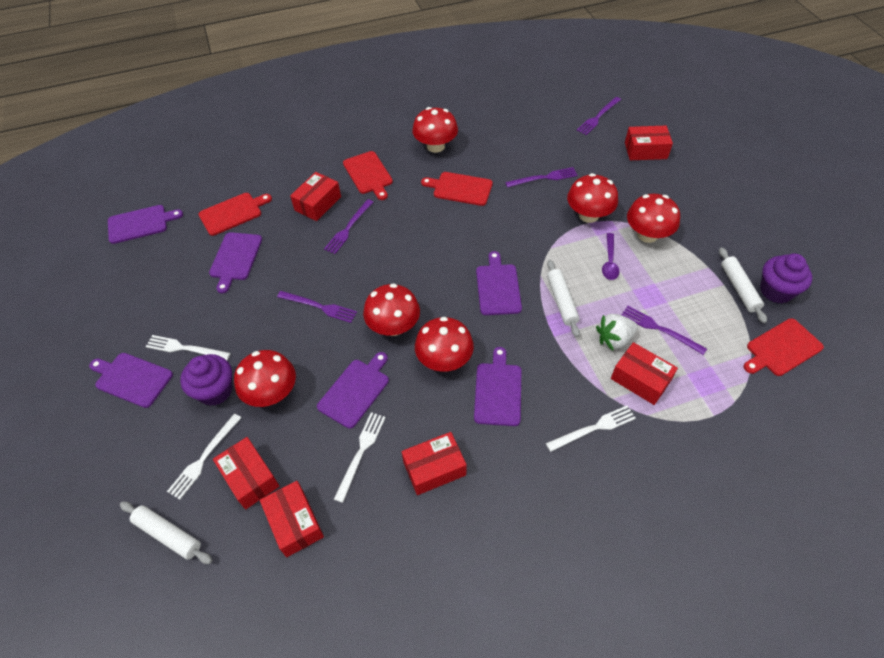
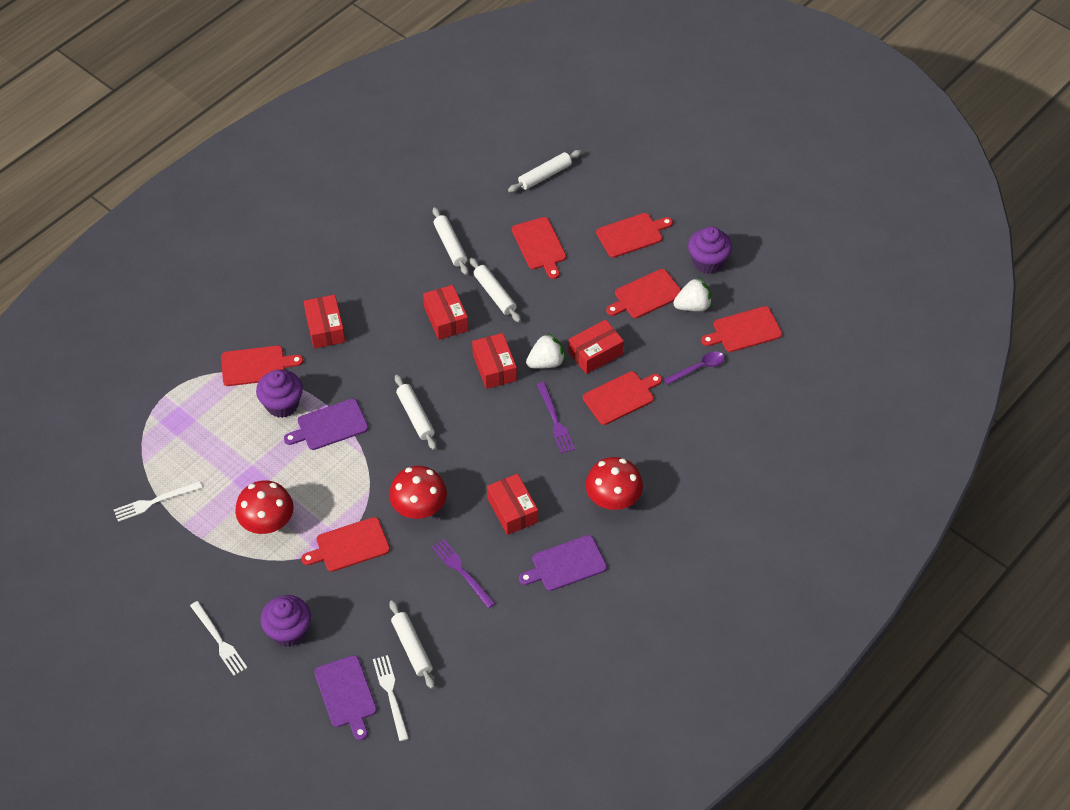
purple cupcake: [180,354,232,406] [760,253,812,303] = 2 -> [256,370,303,418] [261,595,311,647] [688,226,732,274] = 3
purple cutting board: [89,353,173,408] [108,205,183,244] [209,232,262,293] [317,352,389,429] [474,347,521,426] [476,251,522,315] = 6 -> [284,399,368,450] [314,655,377,741] [519,535,607,591] = 3
purple fork: [277,291,357,323] [324,199,373,254] [505,167,578,187] [577,97,621,135] [621,306,707,355] = 5 -> [432,539,495,608] [537,382,575,453] = 2
red box: [213,437,279,509] [260,481,324,557] [290,172,341,221] [402,432,467,495] [611,342,678,405] [625,126,673,160] = 6 -> [304,295,345,349] [423,285,469,340] [472,333,517,389] [487,474,538,535] [568,320,624,374] = 5
red cutting board: [198,193,272,236] [343,151,393,200] [421,172,493,206] [744,318,824,376] = 4 -> [221,346,303,386] [301,517,390,572] [512,217,566,279] [583,371,662,425] [596,213,673,258] [606,269,681,318] [701,306,782,352] = 7
red mushroom: [234,350,296,407] [363,283,420,336] [412,107,458,153] [415,317,474,372] [567,173,618,223] [627,194,680,243] = 6 -> [235,480,294,534] [389,466,447,519] [585,457,643,510] = 3
white fork: [146,335,231,360] [167,413,241,500] [334,412,386,503] [546,406,636,452] = 4 -> [114,481,202,522] [190,601,247,676] [373,655,409,741] = 3
white rolling pin: [120,502,212,564] [547,260,580,337] [719,247,767,323] = 3 -> [389,600,435,689] [395,375,437,450] [433,207,468,275] [469,258,521,322] [508,150,582,192] = 5
white strawberry: [596,314,638,351] = 1 -> [526,333,566,369] [673,277,712,311] = 2

